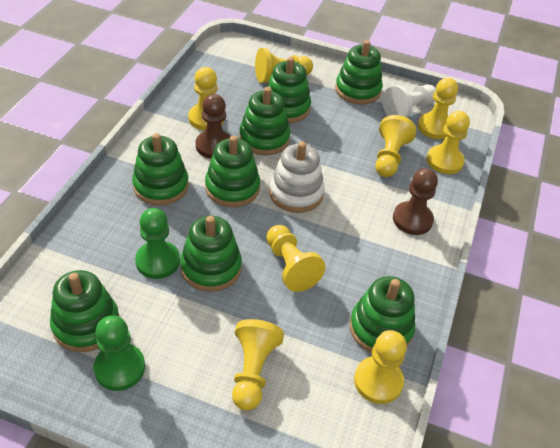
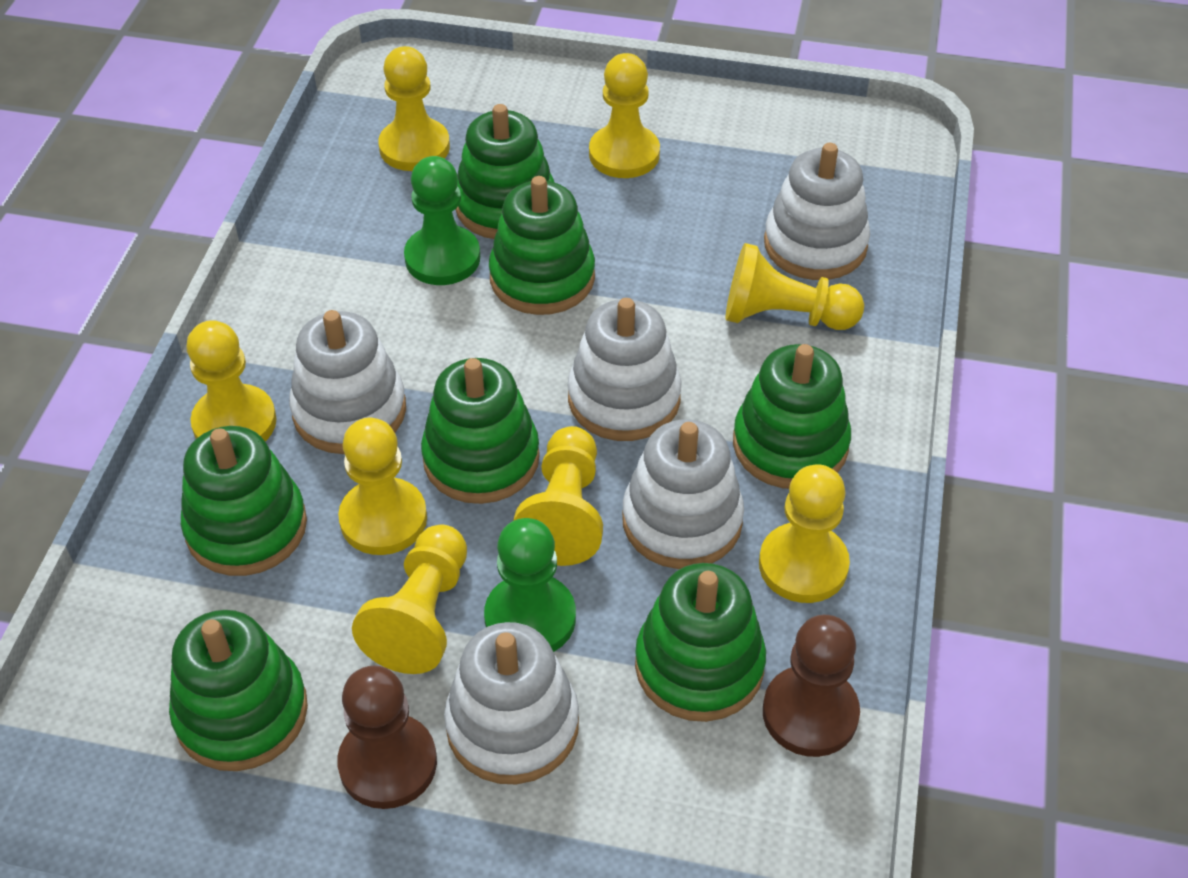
green stacking toy: [50,270,119,352] [132,133,189,206] [180,216,242,292] [205,136,260,207] [239,87,290,155] [267,57,311,123] [335,40,383,105] [350,276,416,353] = 8 -> [169,610,308,771] [181,426,307,576] [421,358,540,504] [455,104,555,239] [489,176,595,315] [635,563,766,722] [733,344,851,489] = 7
white pawn: [382,85,436,118] = 1 -> none = 0
white stacking toy: [269,142,324,213] = 1 -> [289,310,406,454] [444,622,579,784] [567,298,681,441] [622,419,744,569] [764,143,870,280] = 5

